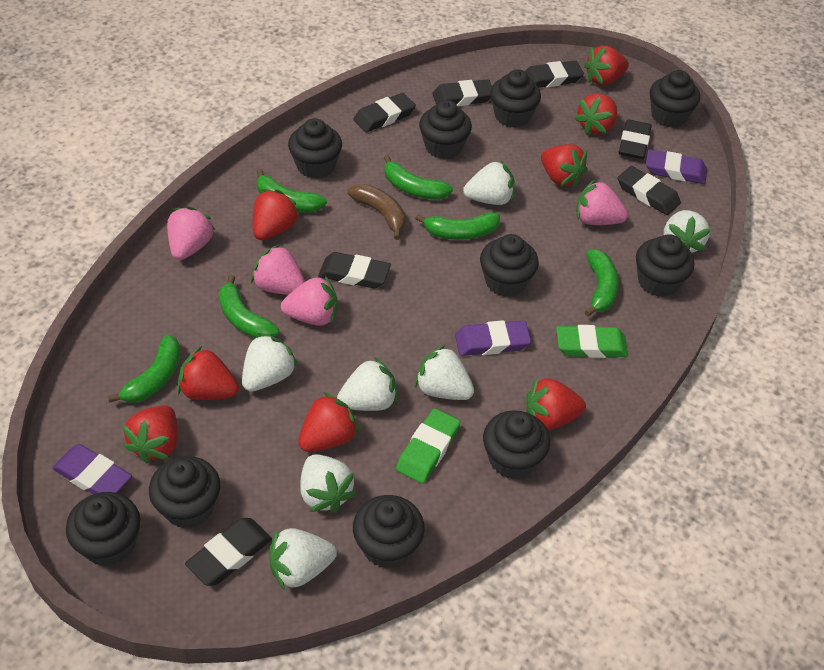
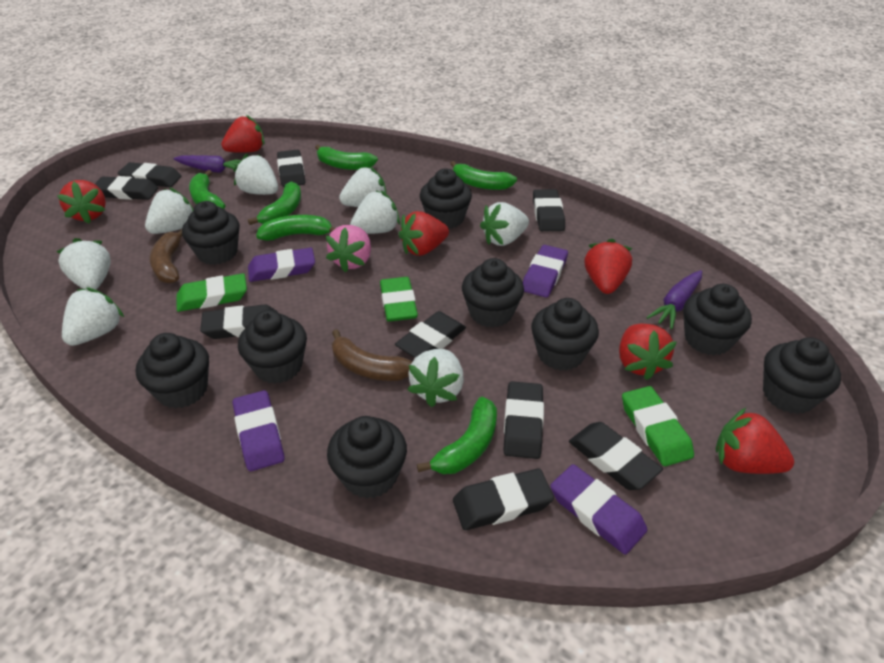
black cupcake: [66,492,140,566] [149,456,220,528] [288,118,342,179] [353,495,425,569] [419,100,472,159] [480,234,539,297] [483,410,550,479] [490,69,541,128] [636,234,694,297] [650,70,700,128] = 10 -> [136,333,209,409] [182,201,240,265] [238,310,307,384] [327,416,407,499] [420,168,472,228] [462,258,524,328] [531,298,599,371] [683,284,752,355] [763,337,841,414] = 9
black eraser: [185,518,272,586] [318,252,391,288] [353,93,416,132] [432,79,492,106] [525,61,584,88] [617,166,681,215] [618,119,652,159] = 7 -> [95,176,158,200] [118,162,181,187] [200,305,278,339] [277,150,305,187] [395,311,466,358] [453,469,554,530] [503,381,544,459] [533,189,565,231] [569,422,663,490] = 9
brown banana: [347,184,406,240] = 1 -> [150,230,182,283] [332,329,412,381] = 2
green eraser: [396,409,460,483] [556,325,628,358] = 2 -> [176,273,247,312] [380,277,418,322] [622,386,694,466] = 3
pink strawberry: [167,206,216,260] [251,244,305,295] [281,276,338,326] [576,180,628,225] = 4 -> [326,225,371,273] = 1
purple carrot: none = 0 -> [174,155,242,173] [646,270,702,329] = 2
purple eraser: [52,444,132,494] [455,320,531,356] [646,149,707,184] = 3 -> [233,390,285,471] [248,248,315,282] [523,245,568,297] [550,464,647,555] = 4
red strawberry: [122,405,178,463] [177,346,239,400] [253,189,300,240] [298,392,359,452] [526,377,586,430] [541,144,588,188] [574,93,617,135] [584,45,629,85] = 8 -> [57,180,106,224] [221,115,265,153] [398,211,449,256] [585,239,632,294] [619,324,677,380] [716,408,794,474] = 6
white strawberry: [242,333,298,392] [269,528,337,591] [300,454,357,513] [337,357,398,411] [415,345,474,400] [463,160,515,205] [664,210,711,253] = 7 -> [57,238,111,290] [62,287,124,346] [145,187,194,234] [233,154,278,195] [339,167,386,207] [350,190,400,234] [408,349,464,407] [480,202,529,246] = 8

